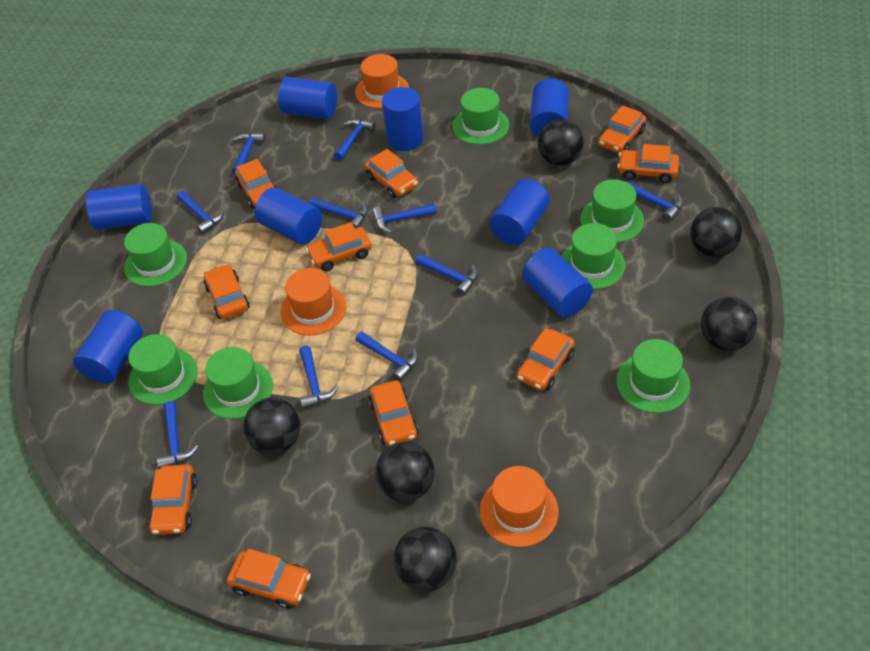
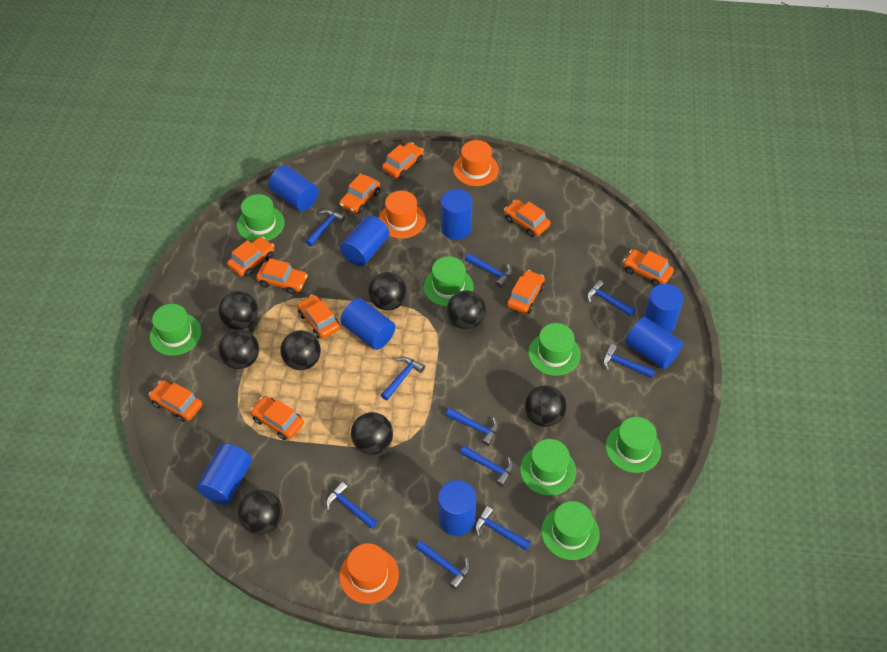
black ball: [243,398,300,455] [375,442,435,502] [393,527,457,592] [538,119,584,166] [690,207,742,257] [701,297,757,351] = 6 -> [218,291,258,330] [218,329,259,369] [238,490,283,535] [280,330,321,370] [351,412,393,455] [368,272,407,311] [447,290,486,329] [525,385,567,427] = 8

